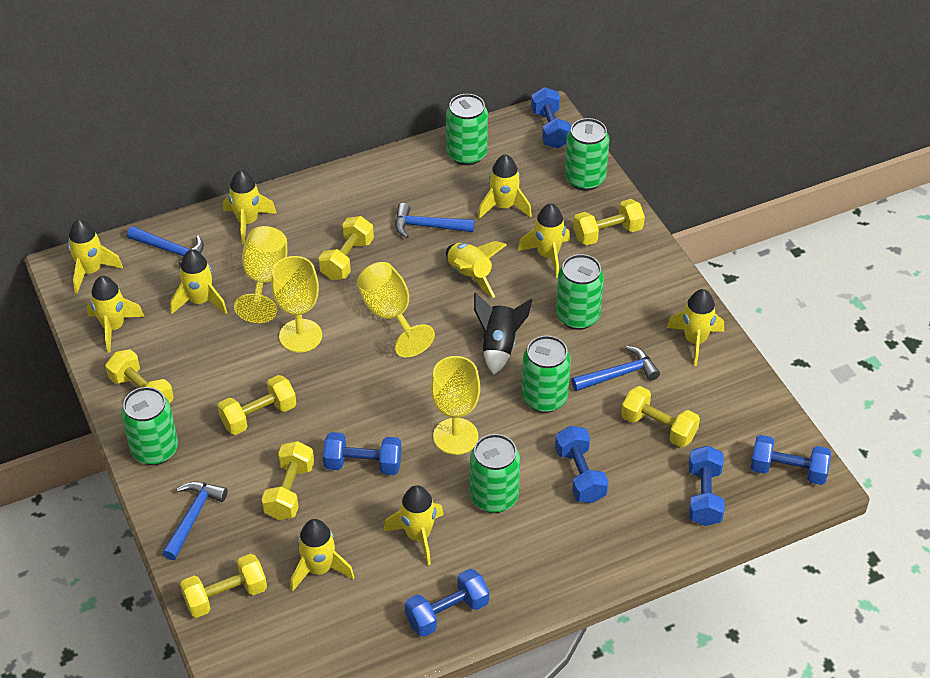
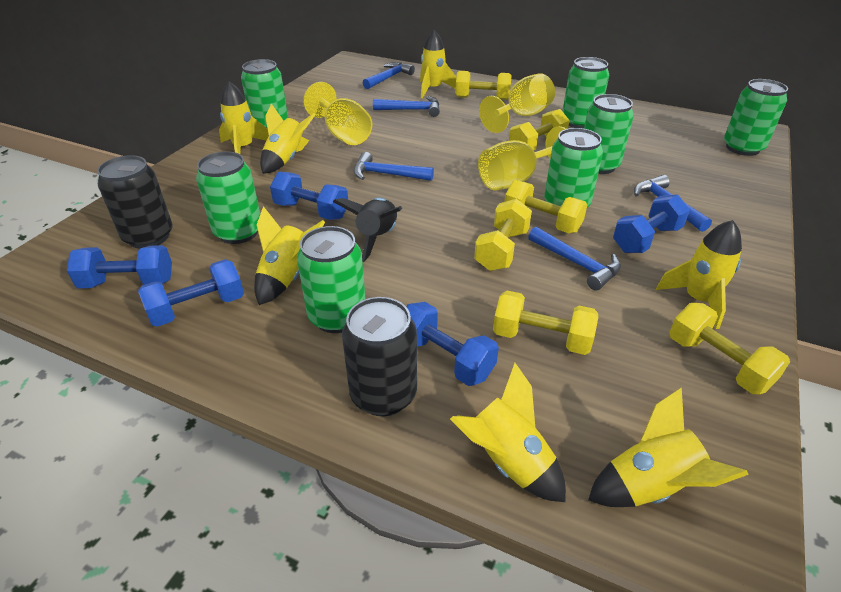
black can: none = 0 -> [97,155,173,249] [342,297,417,416] = 2
blue dumbbell: [323,432,402,475] [405,569,489,637] [531,87,571,148] [555,426,608,503] [689,446,725,526] [750,435,831,485] = 6 -> [67,245,172,288] [138,259,244,327] [270,171,348,220] [406,302,499,386] [613,194,690,253] = 5
blue hammer: [127,226,204,267] [162,481,228,560] [395,203,474,238] [571,346,660,391] = 4 -> [354,152,434,181] [363,62,415,89] [373,96,440,117] [528,227,621,290] [634,175,712,232] = 5
green can: [121,387,178,465] [446,94,488,165] [470,434,520,513] [522,336,571,413] [556,254,604,330] [565,118,609,191] = 6 -> [196,151,260,244] [241,59,288,130] [297,226,366,333] [544,128,603,208] [563,57,609,129] [584,94,634,174] [724,79,788,156] = 7
yellow dumbbell: [105,349,174,403] [180,554,267,618] [218,375,297,435] [262,441,314,520] [319,216,374,280] [573,199,645,245] [621,386,700,447] = 7 -> [455,71,512,100] [474,199,532,271] [493,291,598,355] [504,180,587,233] [509,109,570,150] [669,303,790,394] = 6
yellow goblet: [234,226,287,323] [271,256,322,353] [357,262,435,357] [431,356,480,455] = 4 -> [303,82,372,145] [478,126,566,190] [479,73,555,133] = 3
yellow rocket: [68,219,123,293] [87,276,145,352] [170,249,227,314] [223,170,277,244] [290,519,354,592] [383,485,444,565] [446,241,507,298] [478,154,532,219] [518,203,570,278] [667,289,724,366] = 10 -> [219,81,269,154] [254,206,325,305] [260,103,315,174] [420,30,456,98] [450,363,566,502] [588,388,749,507] [656,220,742,329] = 7

